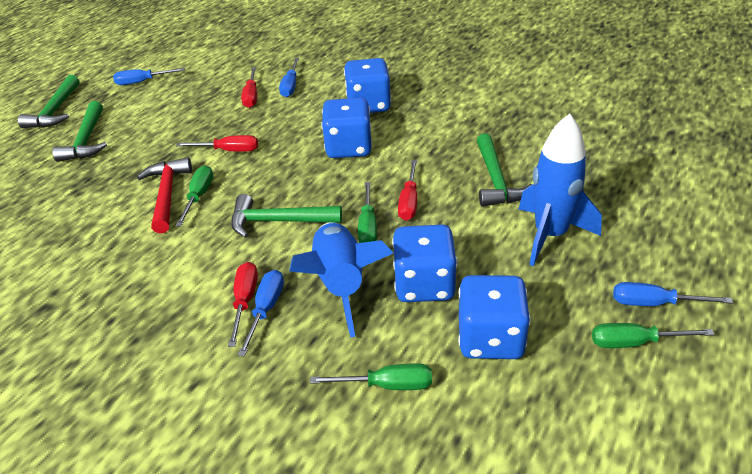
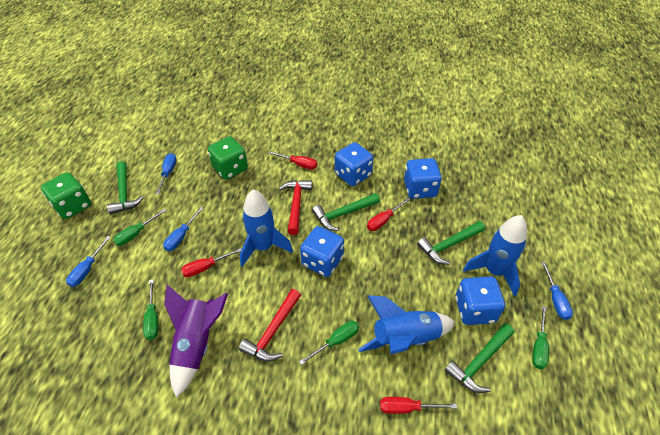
blue rocket: [289,222,393,338] [518,114,602,266] = 2 -> [240,189,293,267] [358,295,456,354] [463,215,527,296] = 3
green dice: none = 0 -> [41,172,91,219] [208,136,248,180] = 2
purple rocket: none = 0 -> [164,284,228,398] = 1
red hammer: [137,157,192,233] = 1 -> [239,289,301,362] [279,180,312,235] = 2

